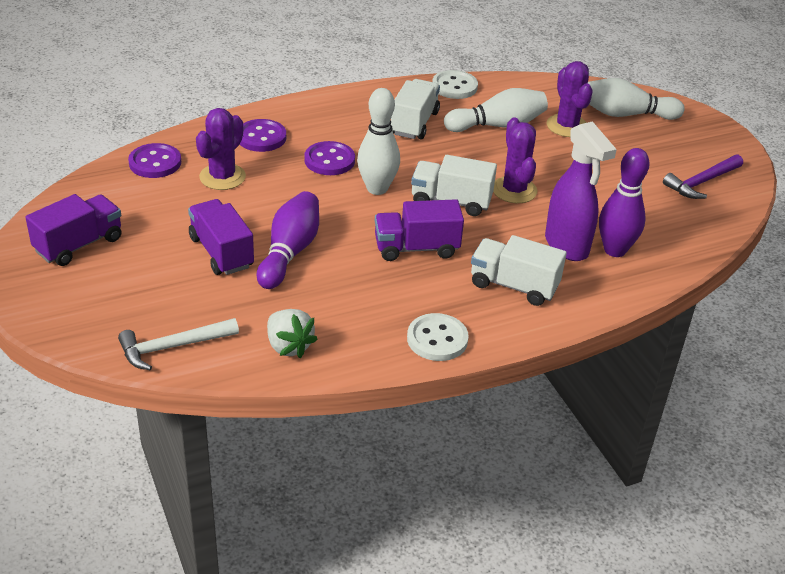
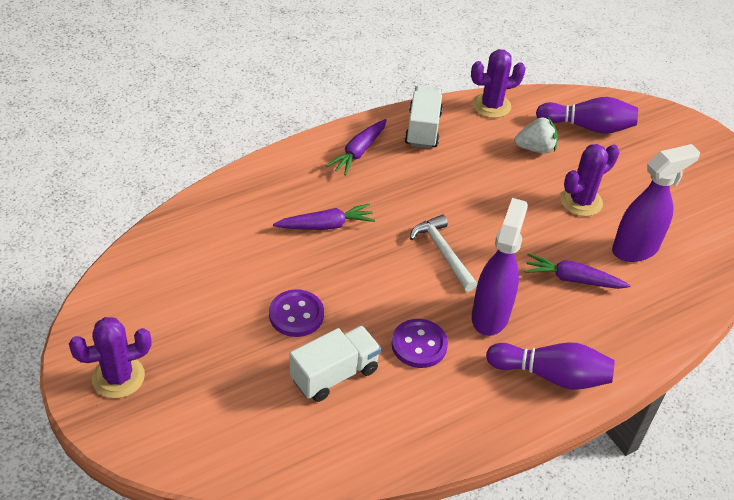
purple button: [128,143,181,178] [240,119,286,152] [304,141,355,175] = 3 -> [269,289,324,337] [391,319,448,368] = 2
purple carrot: none = 0 -> [273,204,375,230] [326,119,387,176] [525,253,630,289] = 3
purple hammer: [663,154,743,199] = 1 -> none = 0
purple spray bottle: [545,121,617,261] = 1 -> [472,198,528,336] [612,144,700,262] = 2
purple truck: [25,194,122,266] [188,199,254,275] [375,199,464,261] = 3 -> none = 0
white bowling pin: [357,88,400,195] [444,88,548,132] [588,78,685,120] = 3 -> none = 0
white button: [407,313,469,361] [432,70,478,99] = 2 -> none = 0
white truck: [391,79,440,140] [411,155,497,216] [471,235,567,306] = 3 -> [289,326,381,402] [405,86,443,149] = 2

